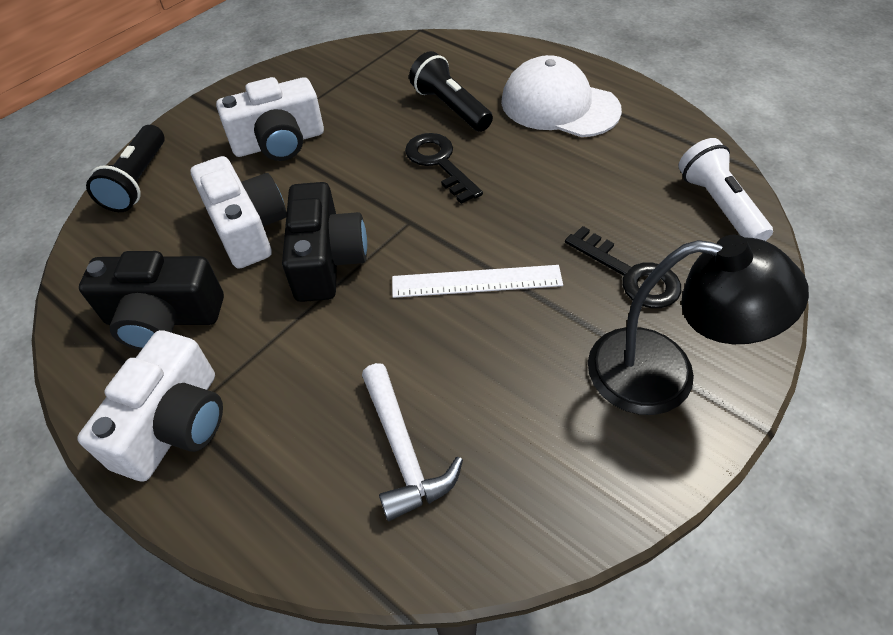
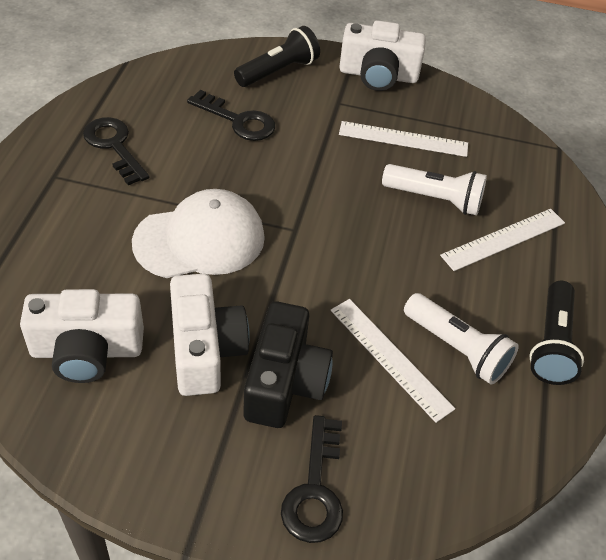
black camera: [79,251,224,350] [282,182,367,302] = 2 -> [243,301,333,428] = 1
black key: [405,133,483,204] [565,226,681,308] = 2 -> [83,117,149,185] [187,90,275,141] [281,415,343,543] = 3
black lamp: [588,235,809,415] = 1 -> none = 0
white flashlight: [679,138,773,241] = 1 -> [382,164,487,215] [404,293,519,385] = 2
white hammer: [362,363,463,521] = 1 -> none = 0
white ruler: [392,265,563,298] = 1 -> [330,299,455,423] [339,121,468,157] [440,209,565,271] = 3

